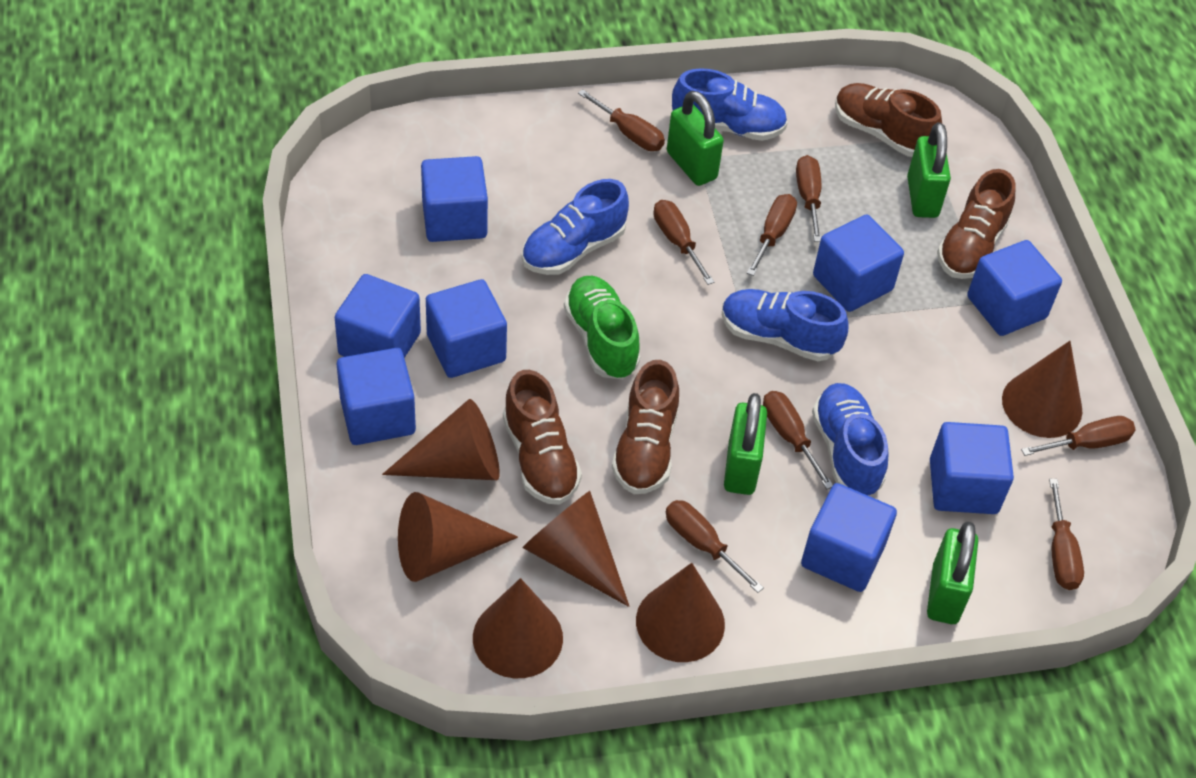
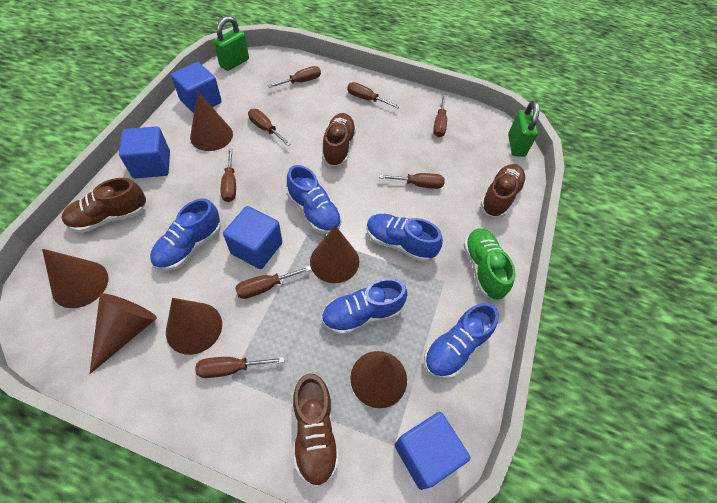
blue cube: [335,274,421,358] [337,348,416,445] [421,156,488,242] [426,279,507,378] [801,483,897,592] [813,214,904,312] [930,422,1014,514] [967,240,1062,336] = 8 -> [119,126,170,178] [171,62,222,113] [223,206,282,269] [395,412,470,490] = 4
blue shoe: [522,179,629,275] [672,68,788,141] [722,289,849,361] [812,383,888,496] = 4 -> [150,199,221,271] [287,165,342,234] [321,278,407,335] [366,214,443,262] [424,303,499,379] = 5
green padlock: [667,91,724,186] [724,393,767,495] [907,122,951,218] [927,522,978,624] = 4 -> [214,16,249,71] [508,101,540,157] = 2

